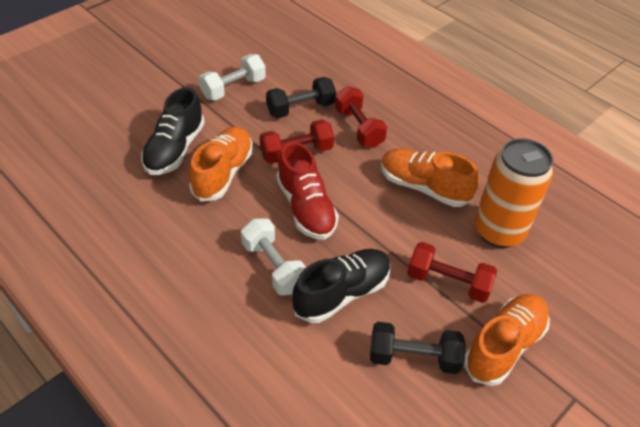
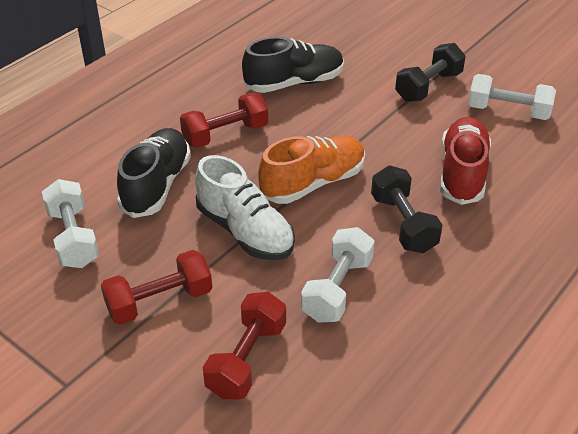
orange can: [474,138,553,248] = 1 -> none = 0
orange shoe: [189,127,253,201] [381,148,479,207] [464,294,550,386] = 3 -> [258,136,365,204] = 1
white dumbbell: [199,54,266,101] [241,218,306,296] = 2 -> [42,179,99,268] [301,227,375,323] [468,74,556,120] = 3
white shoe: none = 0 -> [195,155,295,260] = 1

